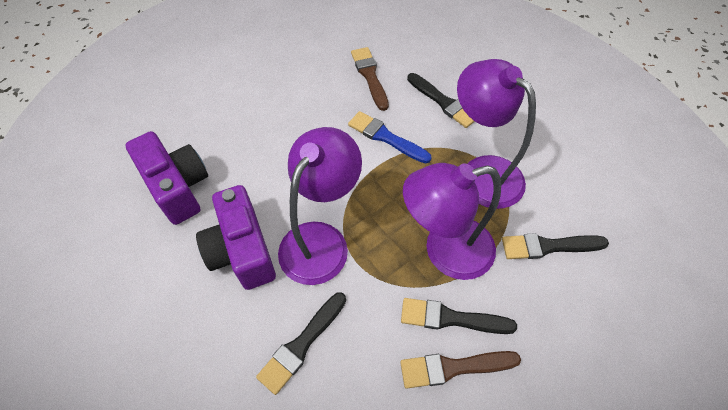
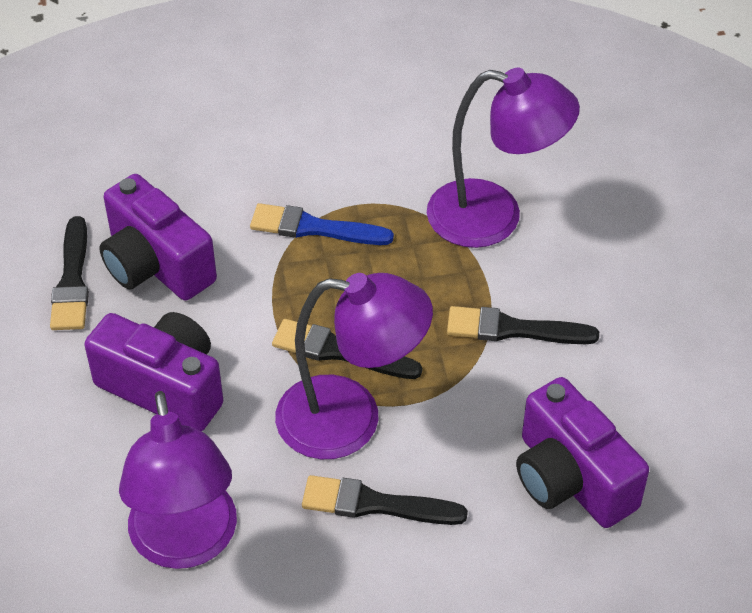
brown brush: [351,47,389,111] [400,351,521,388] = 2 -> none = 0
purple camera: [125,131,208,225] [196,185,276,290] = 2 -> [84,312,224,431] [99,174,217,301] [516,377,649,528] = 3

